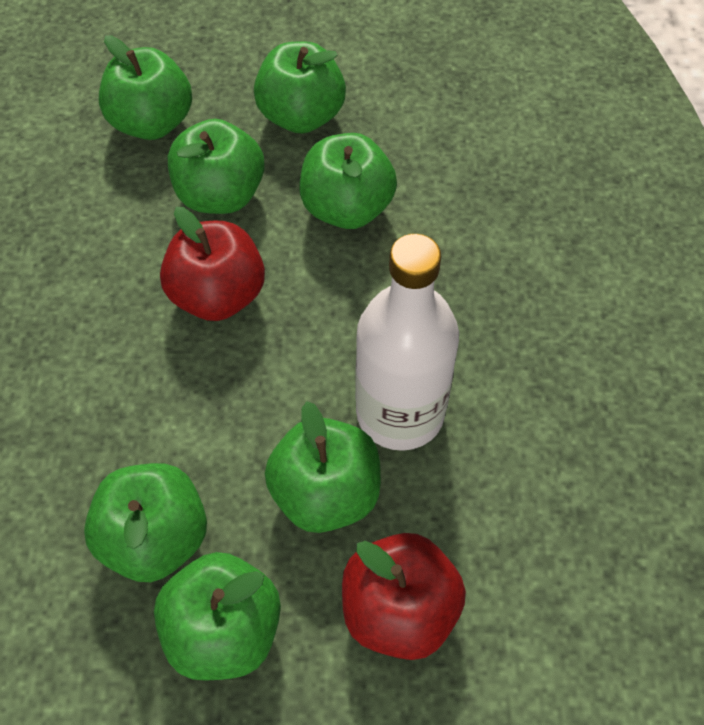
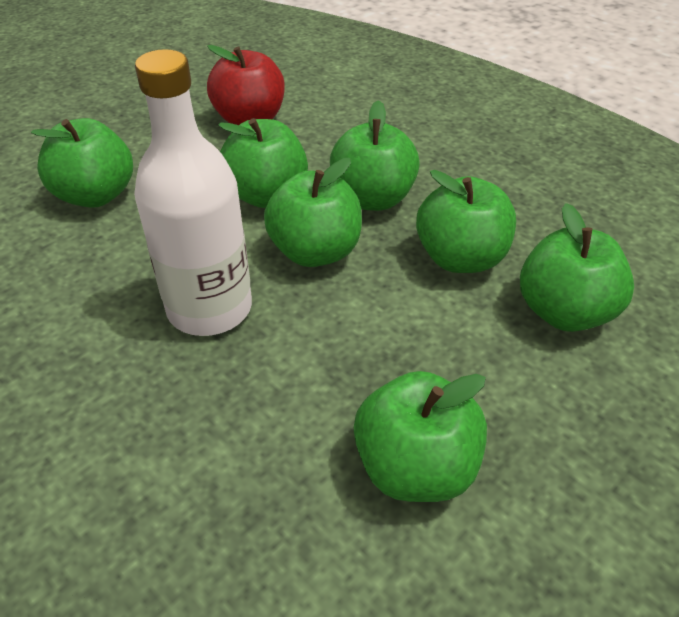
red apple: [160,207,265,321] [342,533,466,660] = 2 -> [207,45,285,125] = 1

